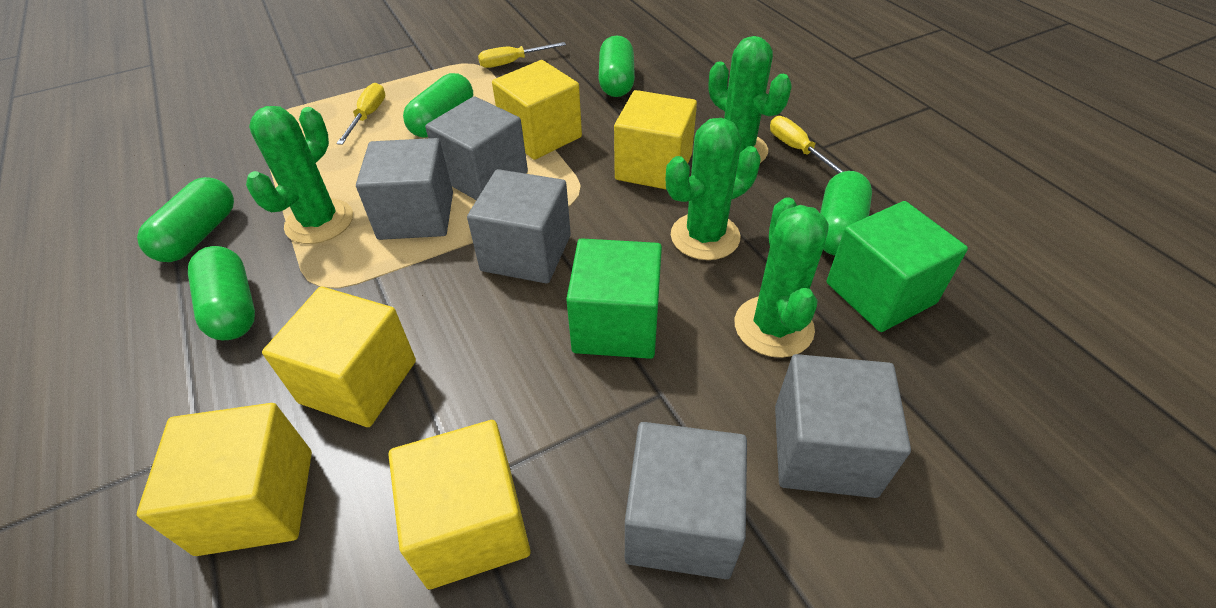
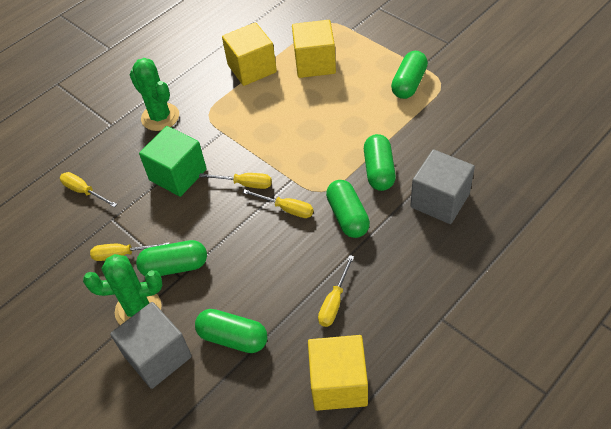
green cactus: [246,106,353,244] [666,118,761,260] [708,36,792,163] [735,197,829,358] = 4 -> [83,254,162,325] [129,58,179,131] = 2
green cube: [566,238,662,359] [826,201,968,332] = 2 -> [139,126,207,197] = 1
grey cube: [356,138,453,240] [425,96,528,200] [467,169,571,283] [625,422,747,579] [775,354,911,498] = 5 -> [110,302,192,389] [410,149,475,224] = 2
yellow cube: [137,403,312,556] [262,287,416,427] [388,420,531,589] [492,60,582,160] [614,90,697,190] = 5 -> [222,22,277,86] [292,20,336,78] [308,335,368,411] = 3
yellow screwdriver: [336,83,385,145] [478,42,566,68] [770,116,844,173] = 3 -> [60,172,117,207] [90,243,169,261] [199,173,272,189] [242,189,313,218] [318,255,354,327] = 5

